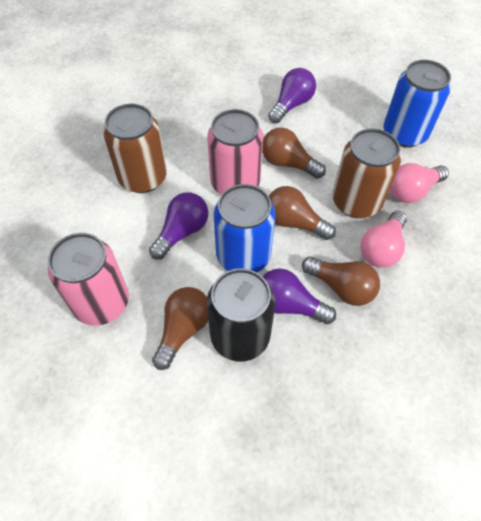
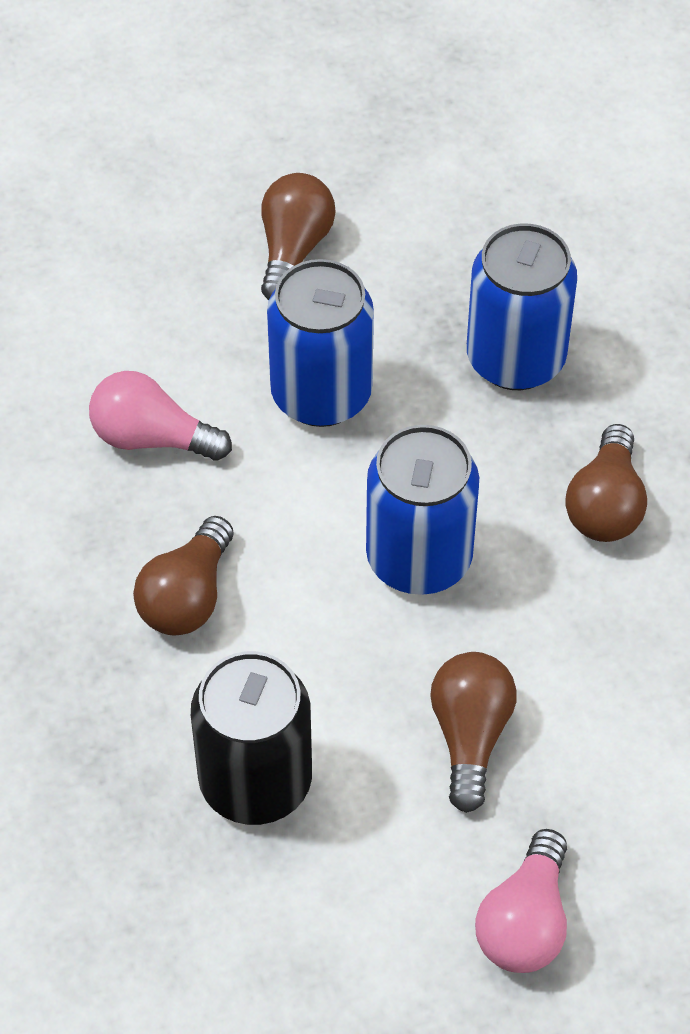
blue can: [214,184,276,272] [383,60,451,147] = 2 -> [267,259,374,427] [366,425,479,595] [467,223,577,390] = 3
brown can: [103,104,167,193] [333,128,401,218] = 2 -> none = 0
pink can: [48,233,129,326] [207,109,263,195] = 2 -> none = 0
purple light bulb: [149,192,208,259] [262,268,336,324] [268,68,316,123] = 3 -> none = 0

